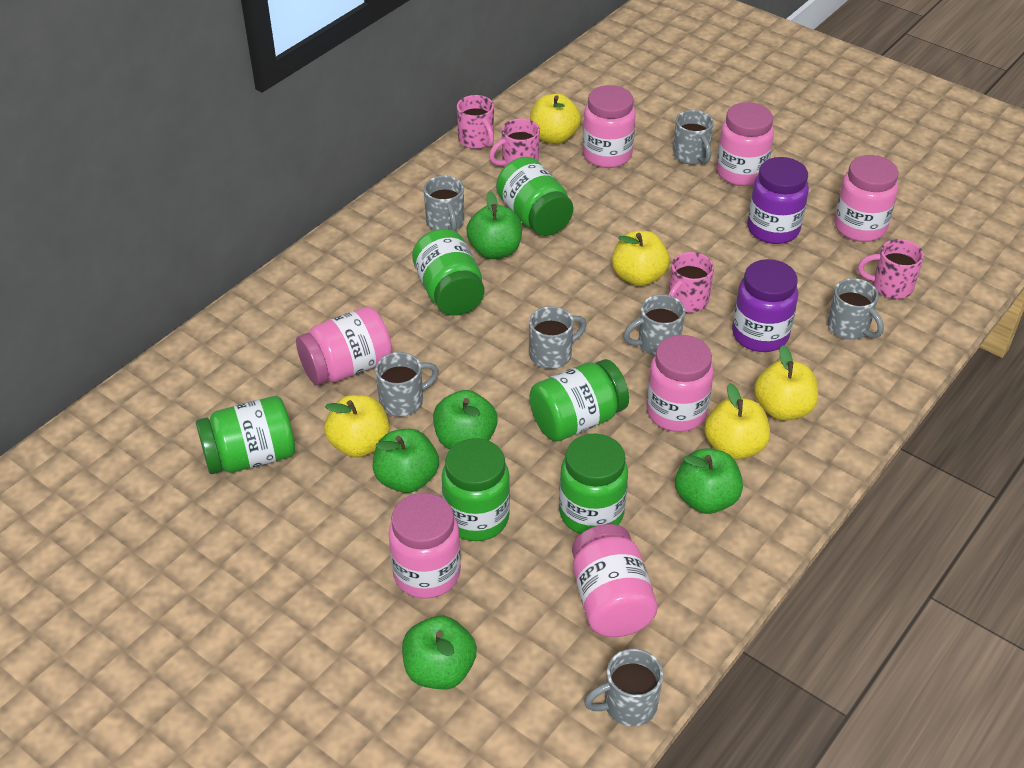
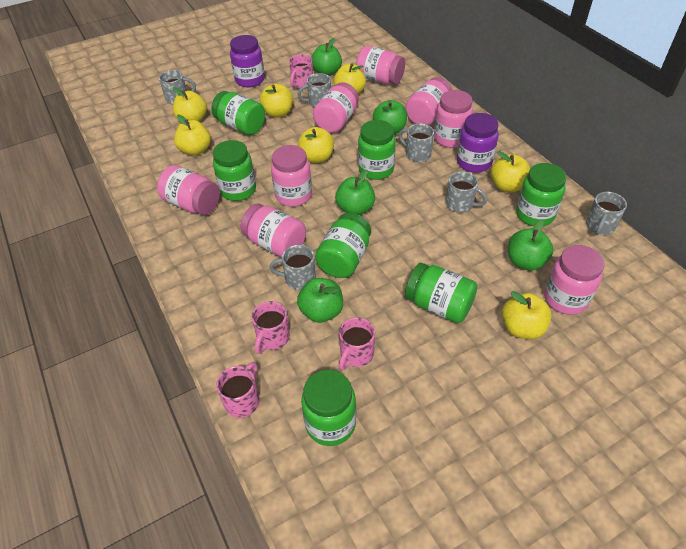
green jar: [196,396,295,474] [412,229,484,316] [442,438,510,541] [496,157,573,236] [529,359,629,441] [559,434,628,534] = 6 -> [211,91,265,135] [213,140,256,201] [301,370,356,446] [315,213,371,278] [358,120,396,180] [405,263,478,323] [516,163,566,226] = 7
grey mug: [375,352,439,417] [424,176,464,231] [529,306,587,369] [584,649,663,726] [623,294,685,356] [673,110,714,165] [827,278,884,340] = 7 -> [159,70,196,104] [269,245,316,290] [297,73,331,107] [399,123,434,162] [446,171,488,213] [586,192,627,235] = 6
pink jar: [296,307,392,385] [389,493,461,599] [572,524,657,637] [582,85,636,168] [646,335,714,432] [716,102,774,186] [834,155,898,242] = 7 -> [157,165,220,215] [241,204,306,258] [271,145,312,207] [313,82,359,133] [356,46,405,85] [405,77,452,125] [434,90,473,148] [544,245,604,315] = 8
yellow apple: [324,395,390,458] [530,94,581,144] [612,231,670,286] [705,383,770,460] [754,345,818,421] = 5 -> [172,87,207,122] [174,115,211,156] [260,84,293,118] [298,127,334,163] [334,63,366,94] [491,151,530,192] [502,291,552,339] = 7

